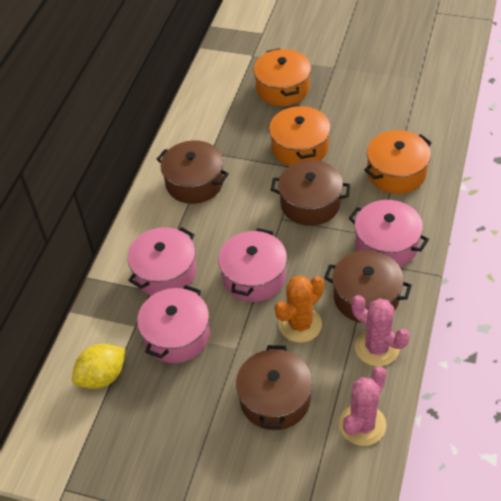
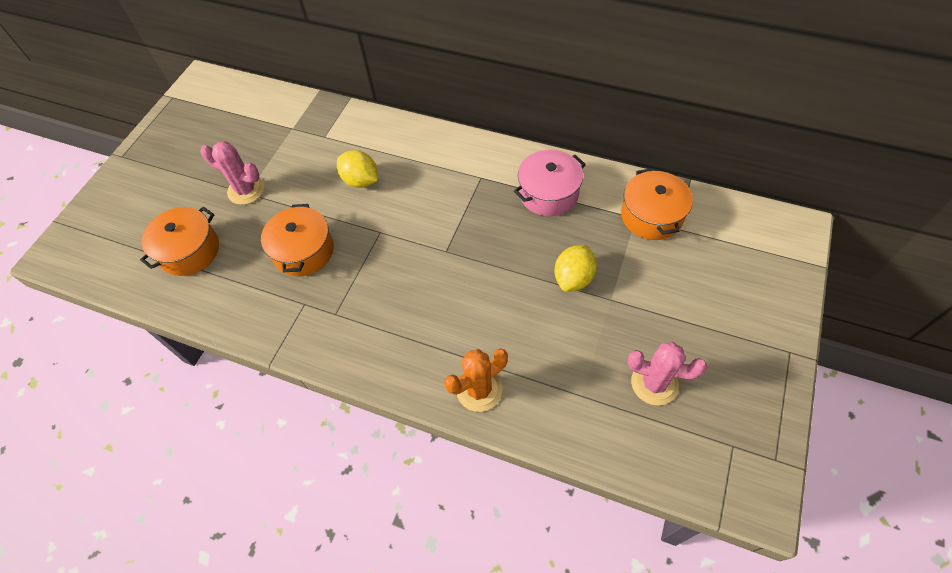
brown pot: [156,140,229,204] [236,345,312,430] [271,160,350,226] [324,250,412,323] = 4 -> none = 0
pink pot: [127,227,196,296] [137,285,210,363] [218,228,287,302] [349,200,429,267] = 4 -> [514,150,586,216] = 1
yellow lemon: [72,344,125,389] = 1 -> [337,150,378,188] [554,245,597,292] = 2

